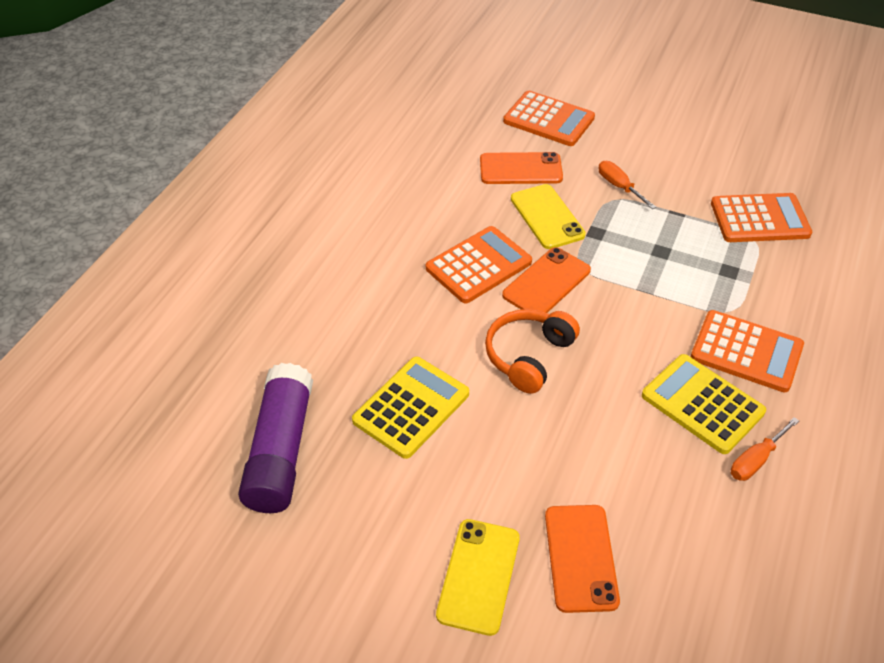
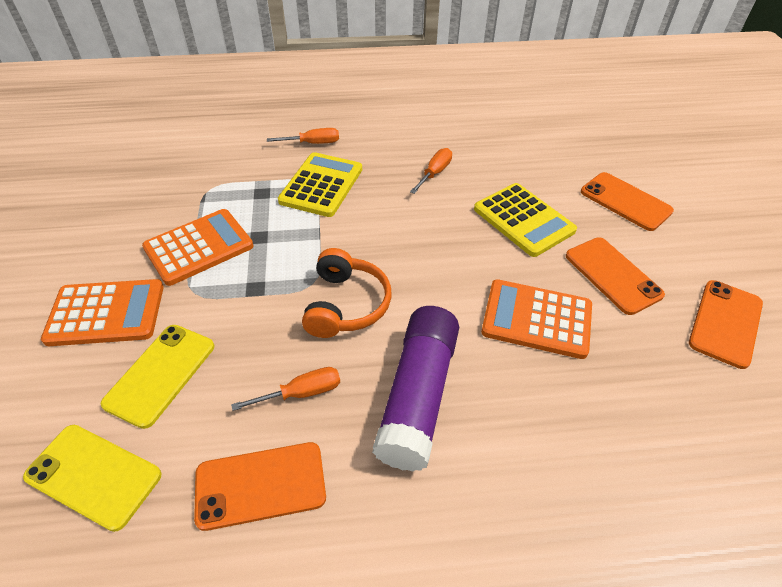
orange calculator: [426,226,532,303] [503,91,595,146] [691,310,804,393] [711,193,812,242] = 4 -> [41,279,164,346] [142,209,253,286] [481,279,592,359] = 3
orange phone: [480,152,563,184] [502,247,591,313] [545,505,620,613] = 3 -> [194,442,326,531] [566,237,665,315] [581,172,674,231] [689,280,763,369] = 4
orange screwdriver: [599,161,656,209] [731,417,799,481] = 2 -> [231,367,340,411] [267,128,339,144] [410,148,452,194] = 3

